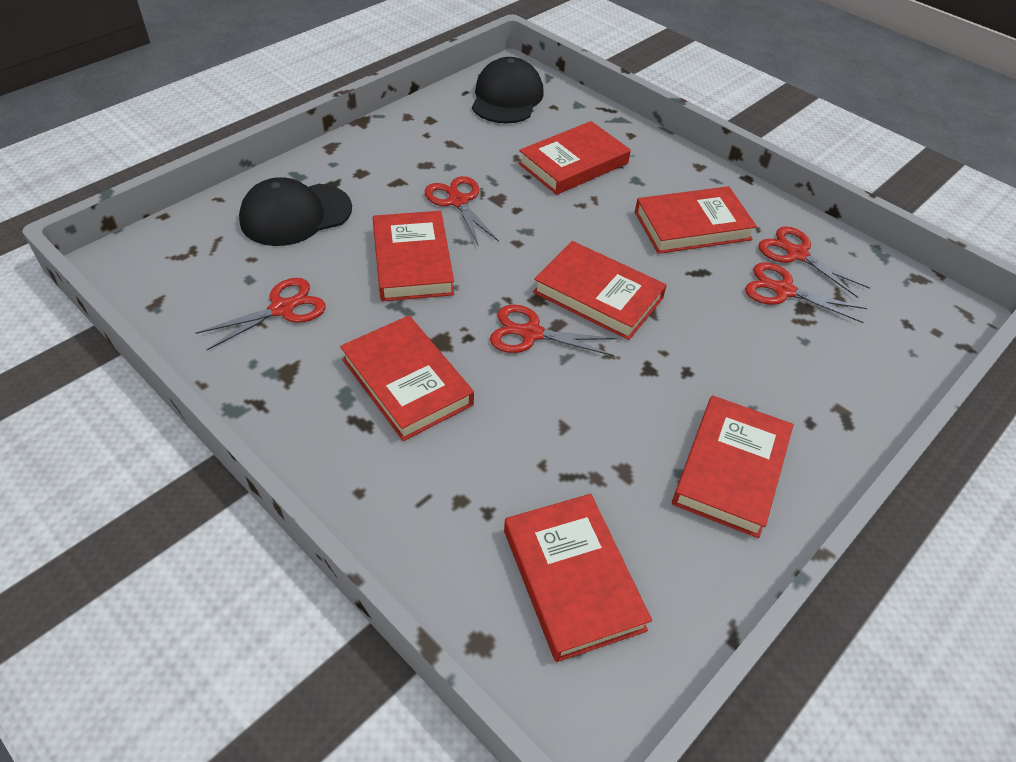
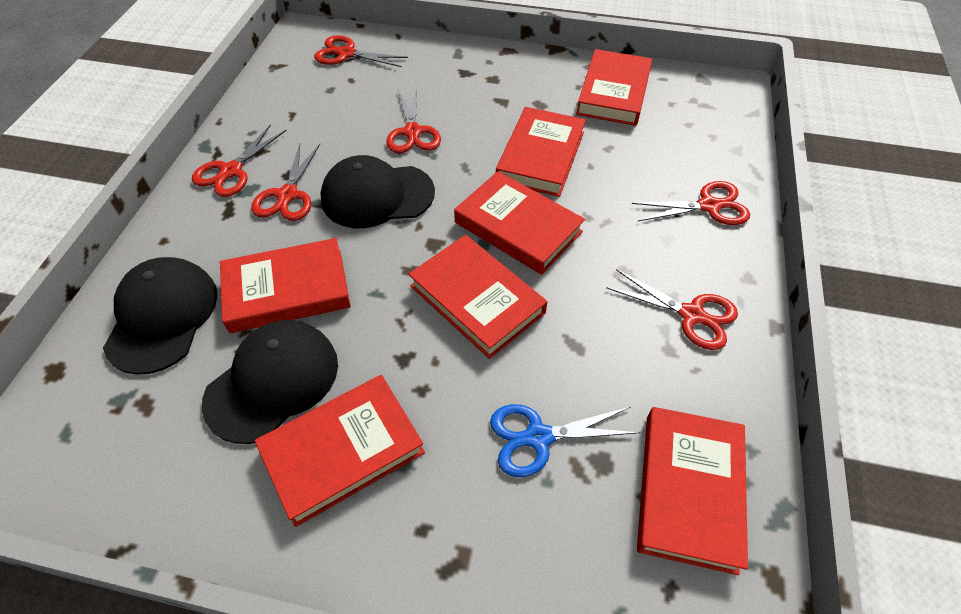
black cap: [239,177,352,246] [472,57,544,124] = 2 -> [103,257,218,375] [202,320,338,444] [320,155,435,228] = 3
blue scissors: none = 0 -> [490,404,640,477] = 1
red scissors: [196,278,326,350] [425,176,499,245] [490,304,617,356] [745,262,867,323] [758,226,870,298] = 5 -> [192,124,287,197] [251,144,320,221] [314,35,408,67] [386,87,441,153] [606,269,738,350] [632,181,750,225] = 6

